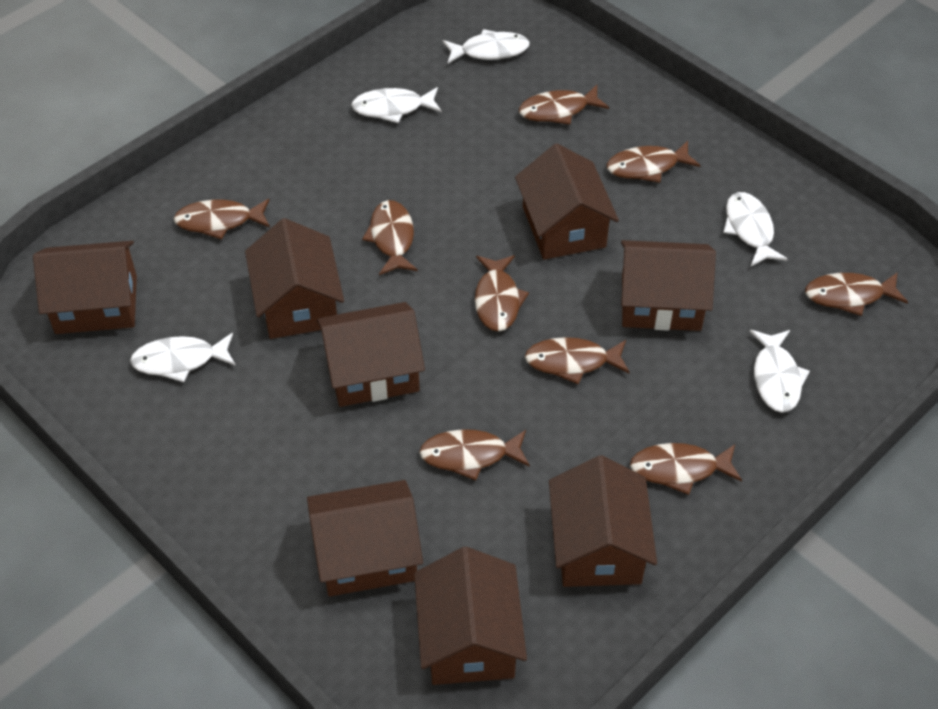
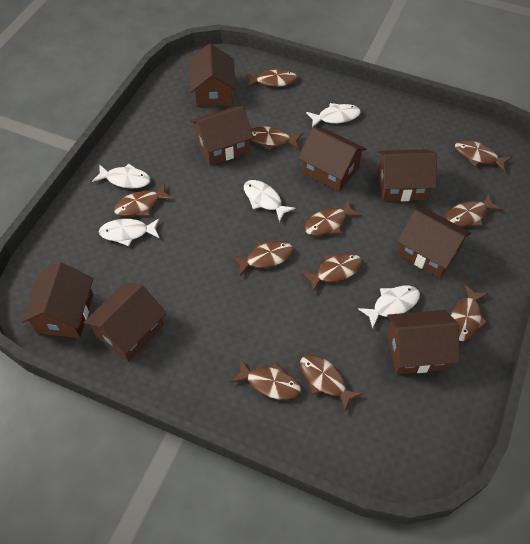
brown fish: [174,199,270,240] [362,200,418,275] [419,429,530,481] [475,255,529,331] [519,85,609,125] [525,337,630,384] [607,141,700,183] [630,443,742,495] [805,272,908,316] = 9 -> [114,184,174,216] [230,359,301,400] [231,241,294,276] [246,68,298,88] [250,126,302,151] [300,355,363,413] [301,253,362,292] [304,200,361,236] [446,194,502,227] [451,284,489,341] [455,140,512,173] = 11

